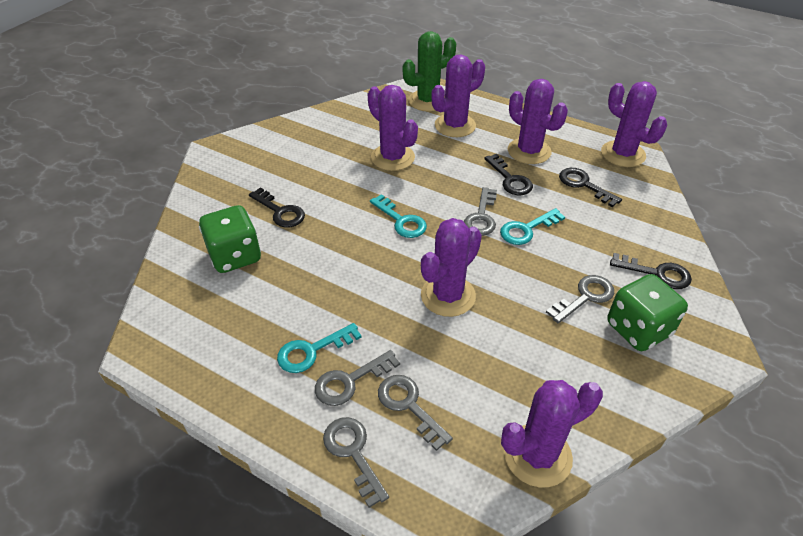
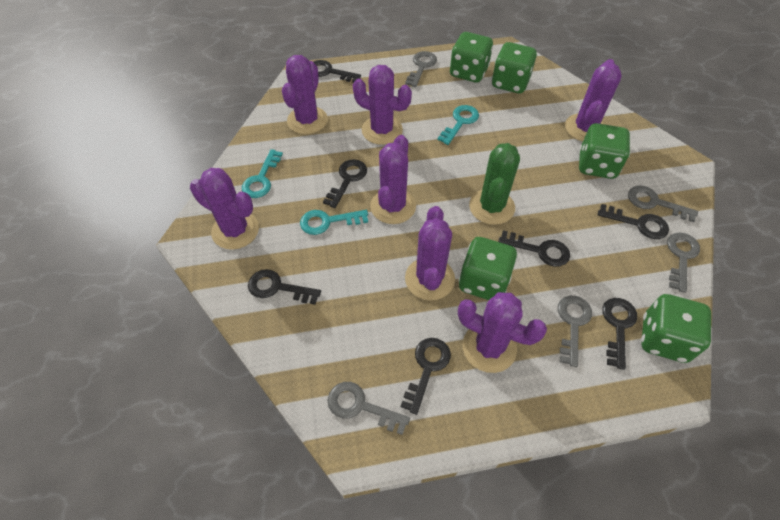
black key: [249,187,305,228] [484,154,533,195] [559,168,622,207] [610,253,692,289] = 4 -> [248,269,321,305] [314,60,361,83] [323,159,367,208] [401,338,451,415] [498,230,570,267] [598,204,669,239] [602,298,637,370] = 7
green dice: [199,205,261,273] [607,274,688,351] = 2 -> [450,32,493,82] [459,237,517,300] [492,42,537,93] [579,123,630,179] [641,294,711,363] = 5
purple cactus: [368,85,418,171] [421,218,482,317] [432,54,485,137] [501,380,603,487] [508,79,568,164] [601,81,667,167] = 6 -> [190,168,259,250] [282,55,328,134] [353,65,412,145] [370,135,416,224] [405,206,455,300] [458,292,547,373] [565,59,622,142] = 7

